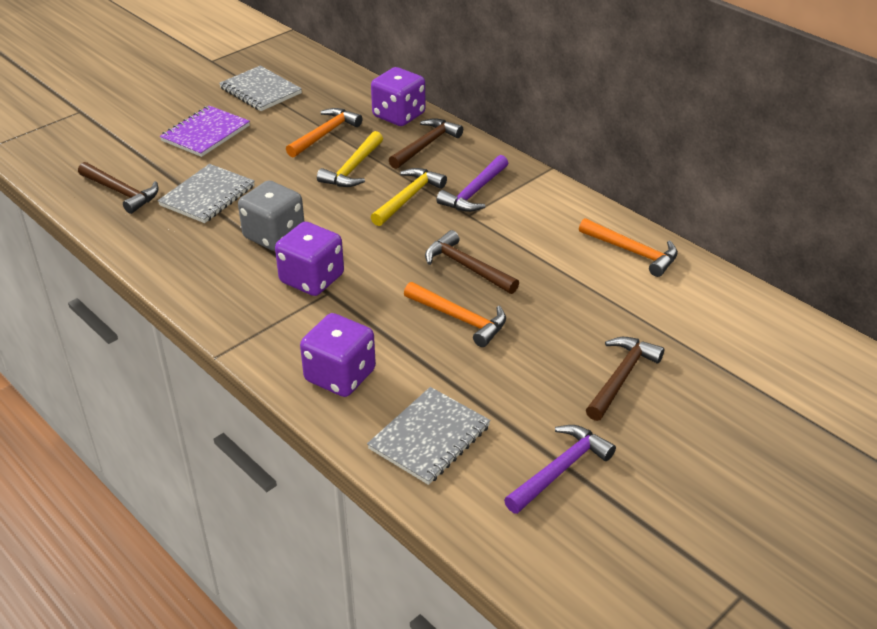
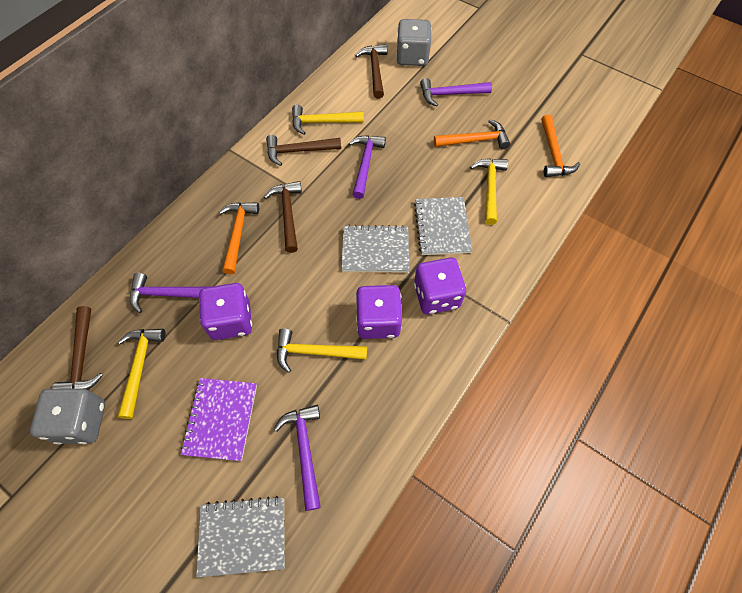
grey dice: [238,180,304,251] = 1 -> [30,388,105,444] [396,19,432,66] = 2
purple hammer: [436,155,508,212] [504,425,616,514] = 2 -> [130,273,206,313] [274,405,321,511] [349,135,386,199] [420,78,492,106] = 4
yellow hammer: [317,131,383,187] [371,168,447,226] = 2 -> [118,329,166,419] [277,328,367,373] [292,105,364,135] [470,158,508,225] = 4

